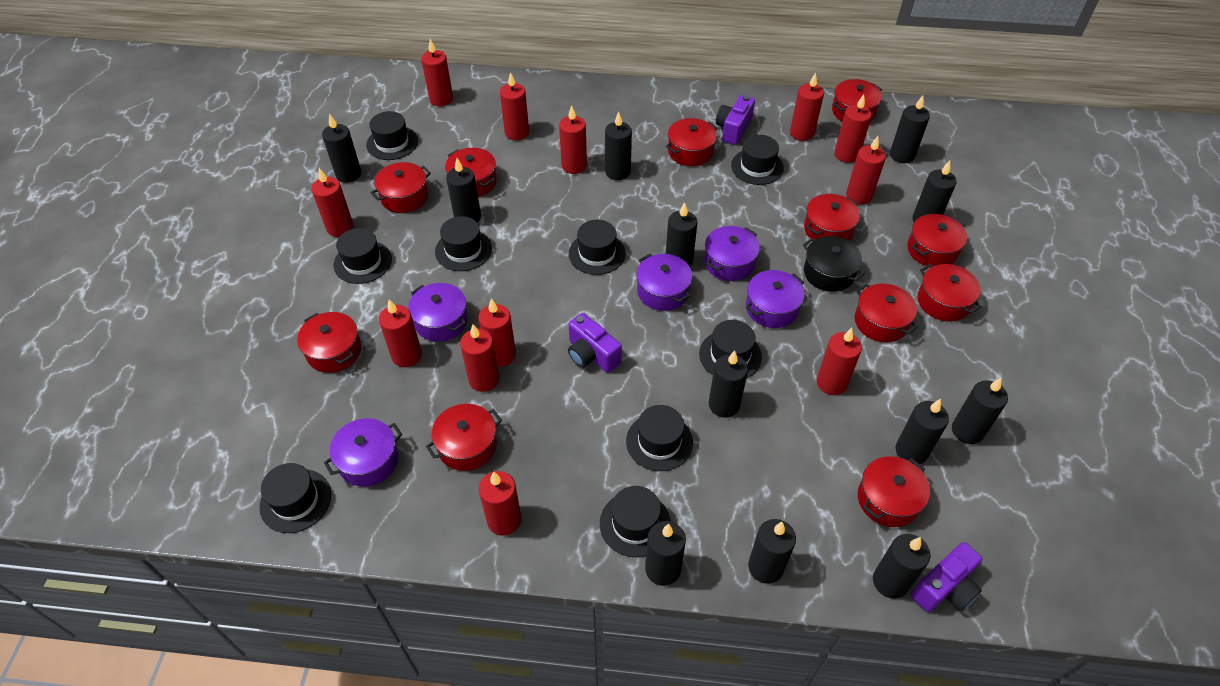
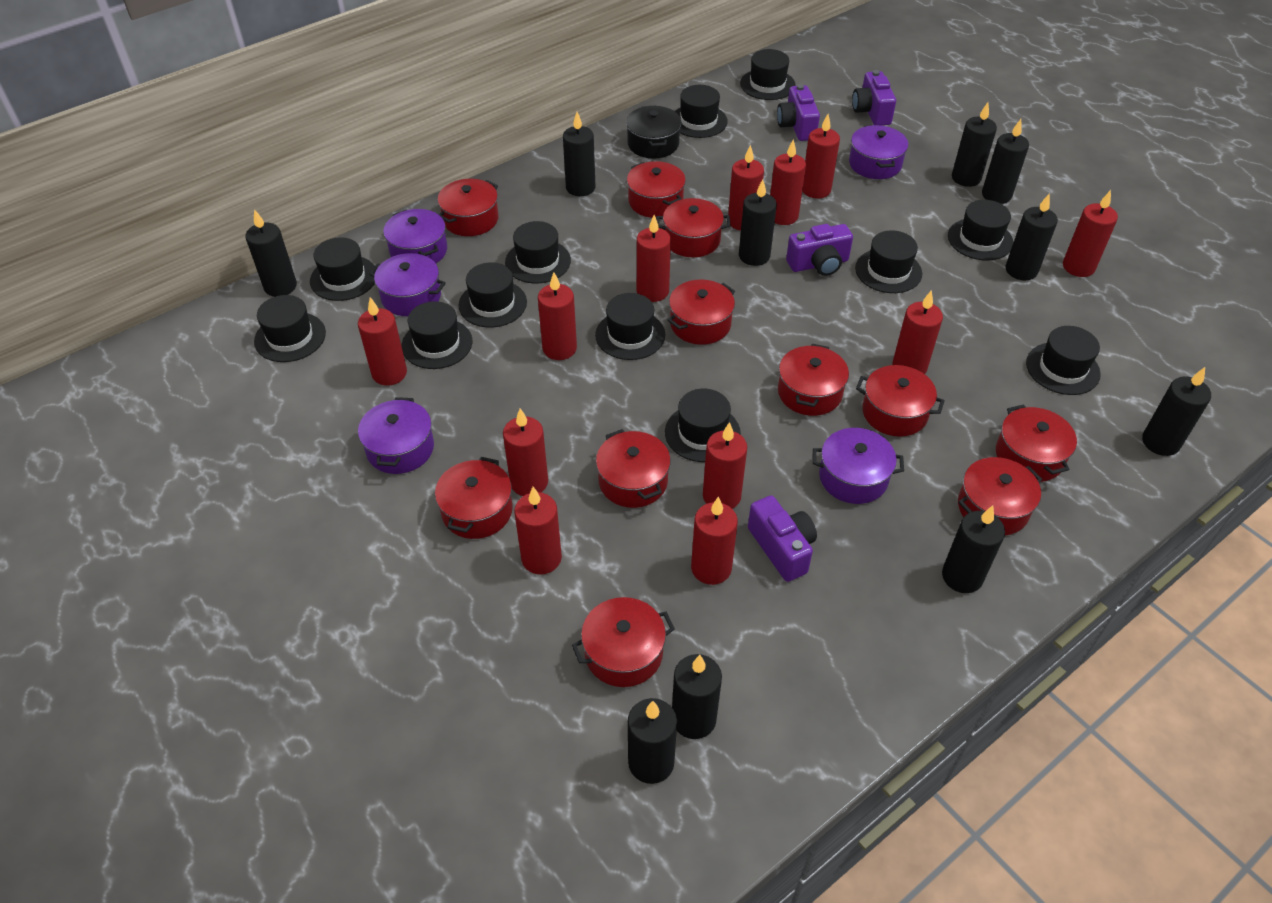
black candle: [322,114,361,183] [446,158,481,223] [605,111,632,180] [645,521,686,586] [666,202,697,267] [709,350,748,418] [748,519,796,584] [873,534,930,599] [890,95,930,163] [895,399,949,464] [912,161,957,222] [952,378,1008,444] = 12 -> [245,209,297,297] [563,112,596,196] [628,698,677,784] [672,654,722,739] [739,179,777,266] [942,506,1005,593] [952,102,997,187] [982,119,1029,204] [1006,194,1058,280] [1142,367,1211,456] = 10
black hat: [259,463,331,533] [333,228,392,284] [366,111,418,160] [435,216,492,271] [569,220,626,275] [600,486,671,557] [626,405,693,471] [699,320,762,378] [731,135,784,185] = 9 -> [254,295,326,362] [310,237,376,301] [402,301,473,369] [458,262,527,327] [505,221,571,283] [595,293,665,360] [665,389,741,462] [675,85,728,138] [740,49,796,100] [855,230,922,293] [948,200,1013,260] [1026,326,1101,395] = 12
purple camera: [568,313,622,373] [716,95,755,145] [911,542,982,612] = 3 -> [748,495,817,582] [777,84,820,141] [786,224,853,276] [852,70,896,126] = 4

